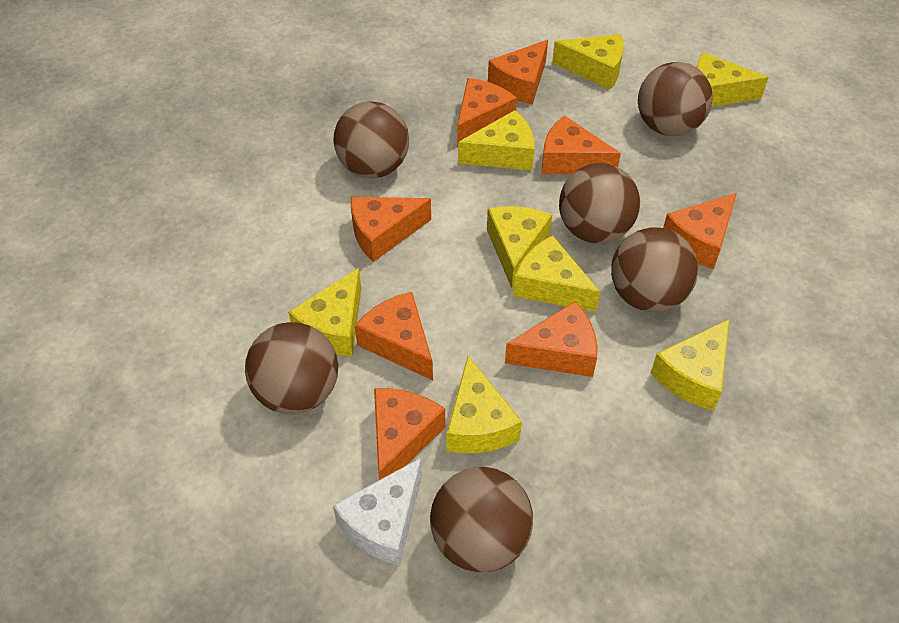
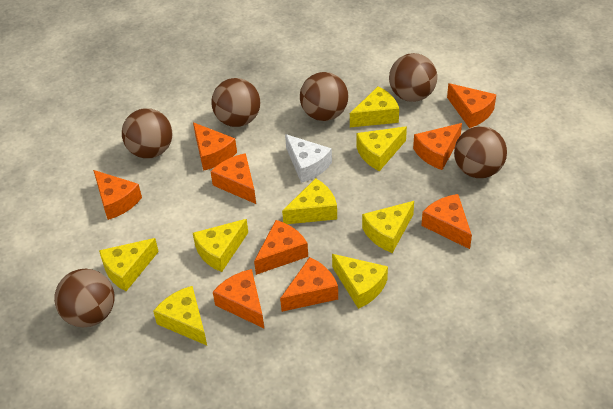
orange cheese: [351,197,431,262] [355,292,433,381] [374,388,445,480] [457,78,517,147] [488,40,548,104] [505,302,597,377] [542,115,621,174] [663,193,737,269] = 8 -> [93,170,142,220] [193,122,237,171] [210,153,256,204] [213,269,264,328] [254,220,308,275] [280,257,338,312] [413,123,462,170] [421,194,472,249] [447,83,496,128] = 9

